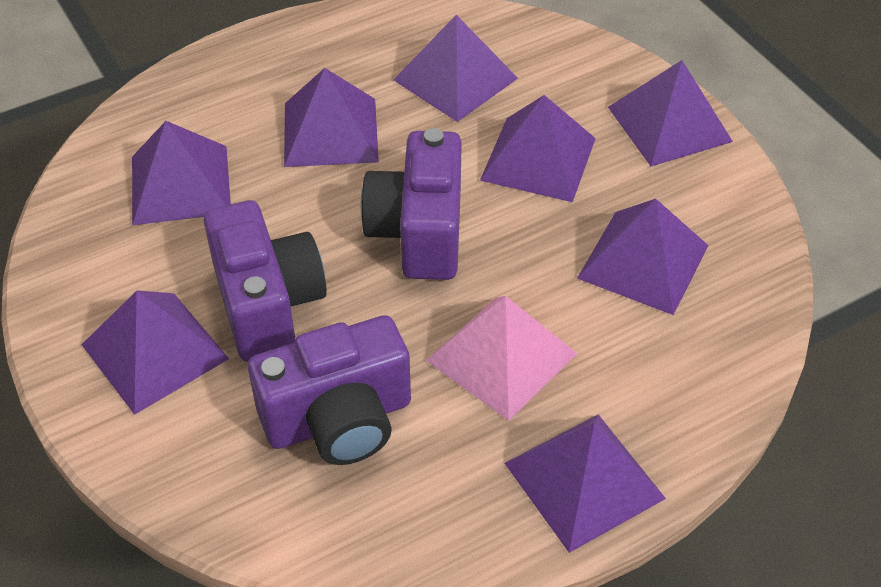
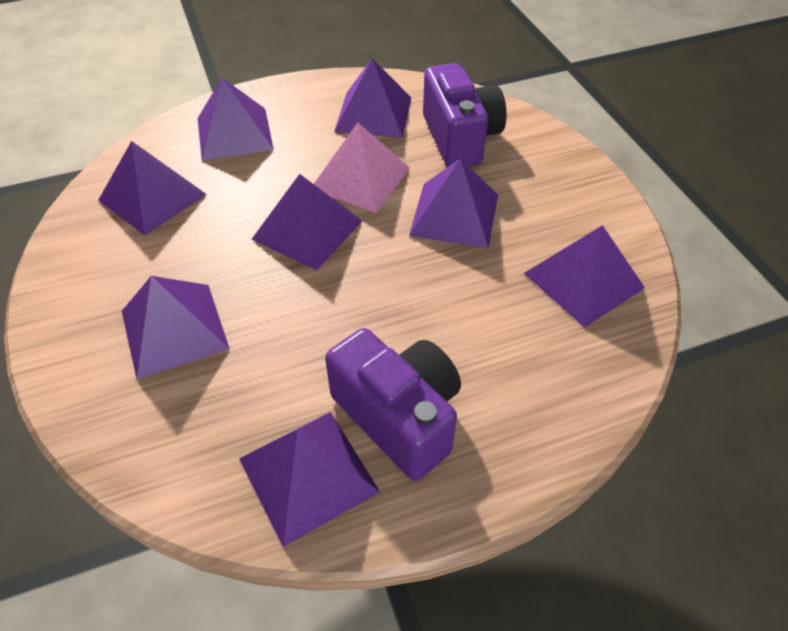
purple camera: [204,200,327,362] [248,315,411,465] [360,128,462,280] = 3 -> [325,328,461,481] [423,63,507,167] = 2

